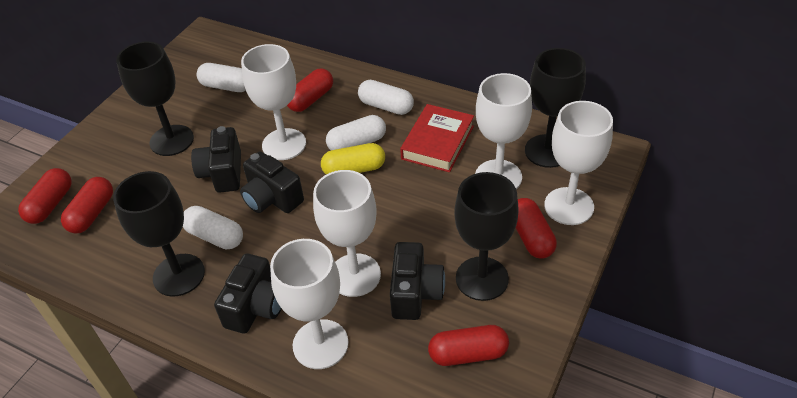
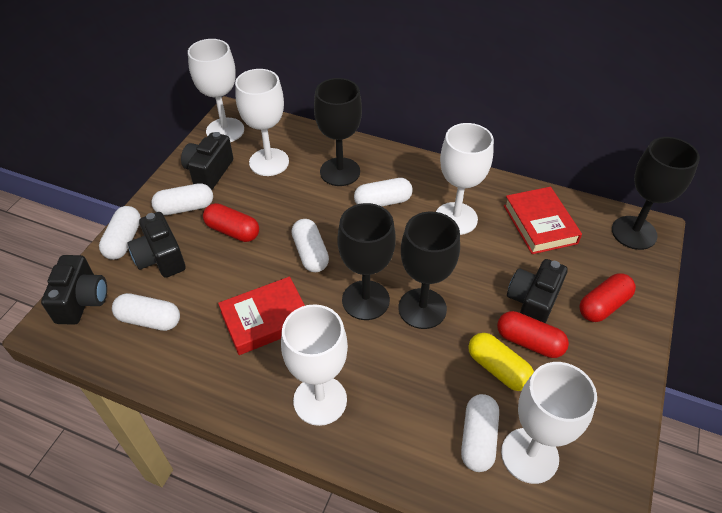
red book: [400,104,474,172] = 1 -> [218,276,305,355] [504,187,582,254] = 2
red capsule: [18,168,72,224] [61,177,113,233] [287,68,333,112] [428,325,509,366] [516,198,557,259] = 5 -> [203,203,259,242] [497,311,569,358] [579,273,636,322] = 3
white capsule: [183,206,243,250] [197,63,246,92] [326,115,386,150] [358,80,414,115] = 4 -> [99,206,141,260] [112,293,180,331] [151,183,213,215] [292,219,329,272] [354,178,413,206] [461,394,499,472] = 6

